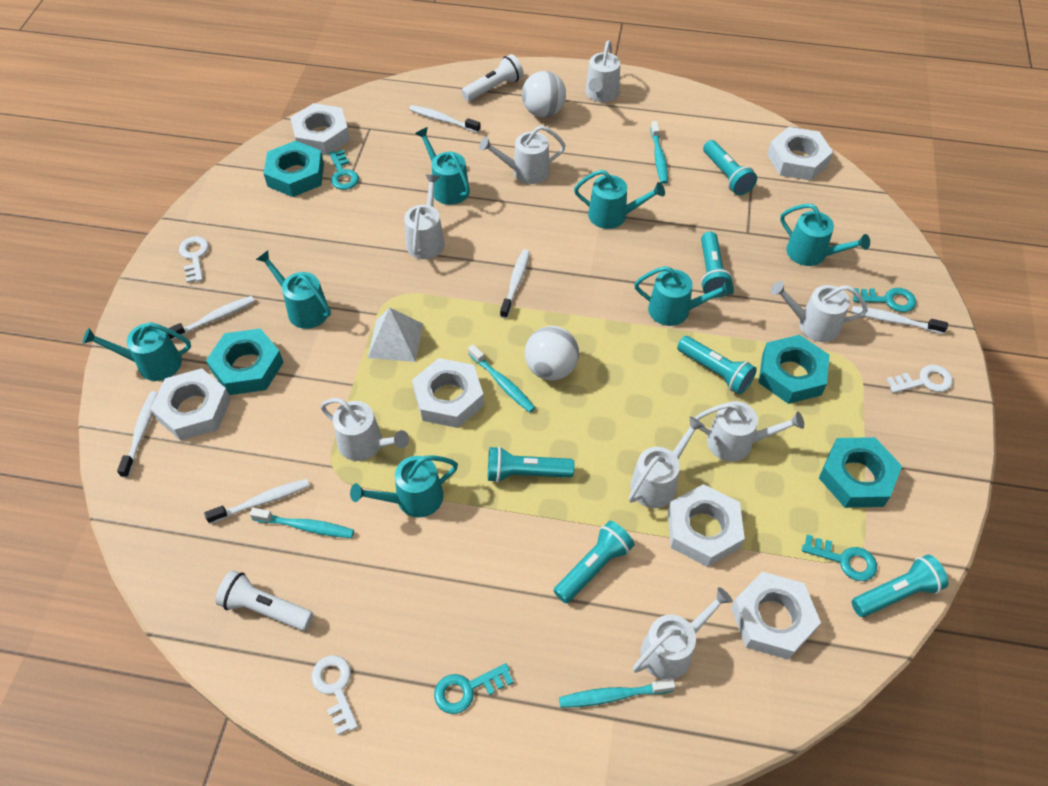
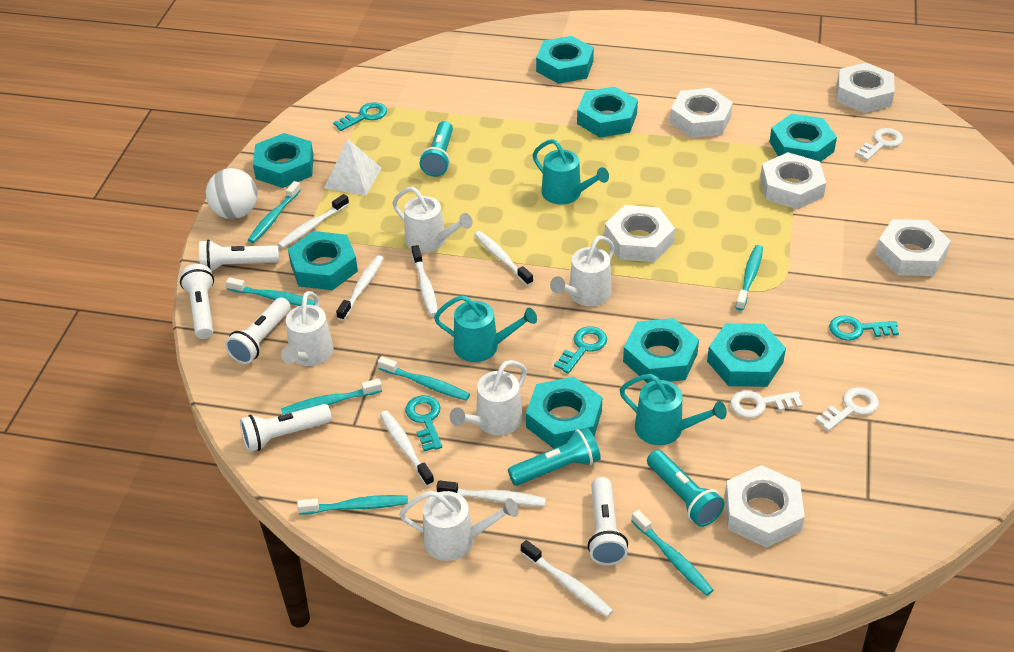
turquoise flashlight: [488,446,574,483] [554,521,634,603] [677,336,757,395] [701,232,733,298] [703,140,757,195] [852,554,949,617] = 6 -> [420,121,453,177] [508,427,601,486] [647,450,725,527] = 3
turquoise nut: [206,328,284,395] [264,141,324,197] [758,335,830,404] [819,437,902,508] = 4 -> [253,133,314,188] [288,231,358,290] [526,377,602,449] [536,36,594,84] [577,87,638,138] [623,318,699,383] [707,323,786,387] [769,114,837,162] = 8
turquoise toothbrush: [250,508,354,538] [468,344,535,413] [559,678,676,708] [650,121,668,184] = 4 -> [226,277,315,306] [248,181,301,243] [281,379,382,415] [297,495,408,515] [378,356,470,401] [631,510,714,596] [735,245,763,311] = 7
turquoise watering can: [83,322,191,381] [256,250,331,329] [350,455,458,518] [415,127,470,205] [574,170,665,229] [634,266,734,326] [780,204,870,266] = 7 -> [434,295,537,362] [533,139,609,205] [620,374,727,445] = 3
white ball: [522,71,566,118] [525,326,579,380] = 2 -> [206,168,257,219] = 1
white flashlight: [216,570,313,631] [461,54,523,101] = 2 -> [180,264,214,339] [199,240,279,271] [225,298,291,364] [240,404,332,452] [588,477,628,566] = 5
white toothbrush: [117,391,158,478] [167,296,255,340] [204,479,309,524] [409,105,481,133] [500,249,530,319] [852,306,948,334] = 6 -> [278,194,349,248] [336,255,384,321] [380,411,434,486] [411,245,438,316] [437,480,546,506] [474,231,533,286] [521,540,613,617] = 7
white watering can: [320,398,409,461] [404,174,445,259] [479,125,566,184] [585,40,620,102] [629,416,705,508] [633,587,733,680] [695,401,804,462] [771,281,868,342] = 8 -> [281,291,334,366] [392,187,473,253] [399,491,519,561] [450,360,527,435] [550,236,615,306] = 5

